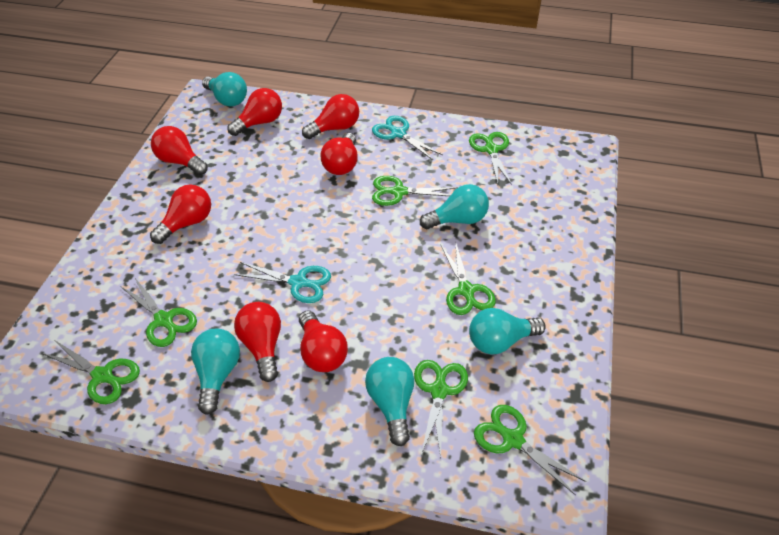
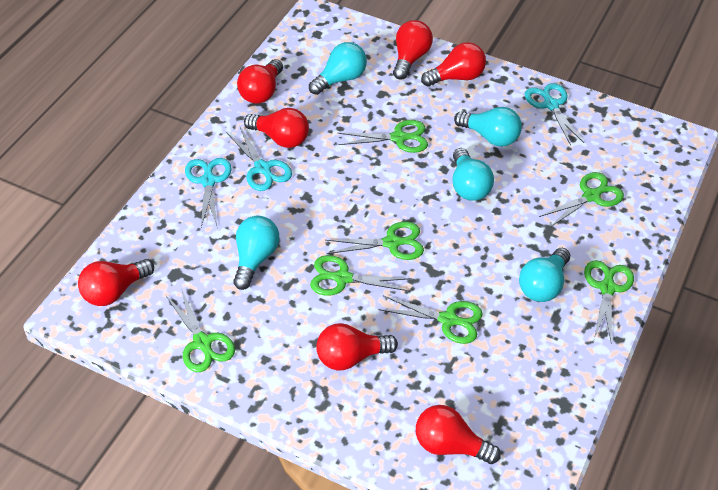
turquoise scissors: [234,262,331,303] [372,116,443,160] = 2 -> [185,158,232,227] [226,127,292,191] [525,83,584,145] = 3

